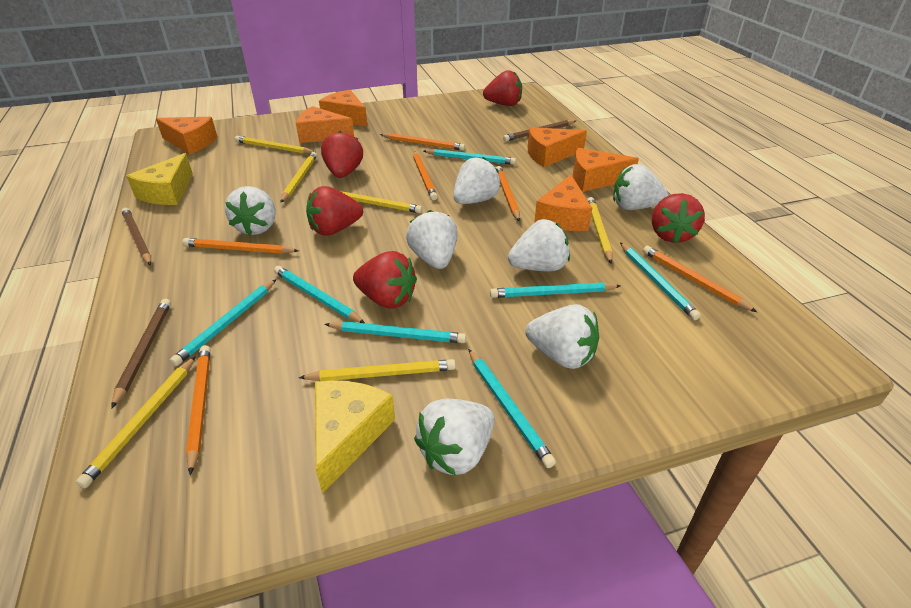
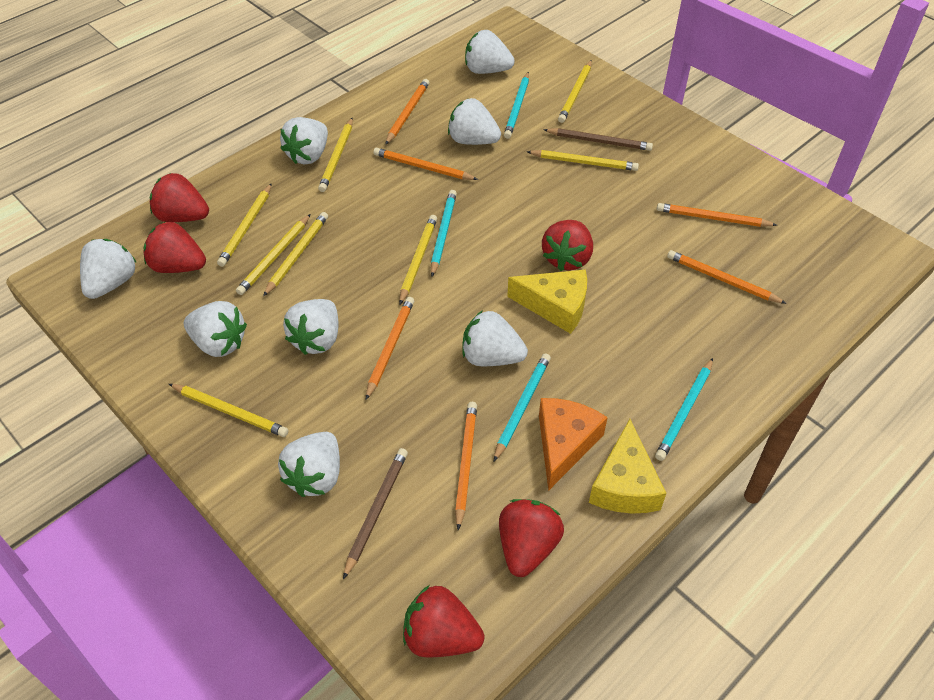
brown pencil: [111,299,171,409] [121,208,152,265] [503,120,576,141] = 3 -> [343,448,408,579] [543,128,653,151] = 2
orange cheese: [156,117,217,154] [296,106,354,143] [319,90,368,127] [528,127,587,167] [534,175,592,231] [573,148,639,192] = 6 -> [539,398,608,491] = 1
turquoise pencil: [170,279,276,366] [274,266,365,323] [324,321,466,343] [424,149,516,165] [468,349,556,468] [490,282,621,298] [620,242,701,320] = 7 -> [431,190,457,276] [493,353,551,462] [504,72,529,139] [655,358,713,461] = 4
white strawberry: [225,186,276,235] [406,210,458,269] [414,399,494,476] [453,157,501,204] [508,219,570,271] [525,304,599,369] [613,164,668,210] = 7 -> [80,239,137,299] [184,301,247,357] [278,432,340,497] [280,117,328,164] [283,299,338,355] [448,98,501,145] [462,310,528,366] [465,30,515,74] = 8
yellow pencil: [76,356,196,488] [235,136,315,154] [281,152,317,202] [299,359,456,381] [340,191,422,213] [587,197,612,264] = 6 -> [169,384,288,437] [217,183,272,267] [236,214,311,295] [263,212,328,297] [318,118,353,192] [399,215,437,304] [527,150,639,171] [558,60,592,123] = 8

